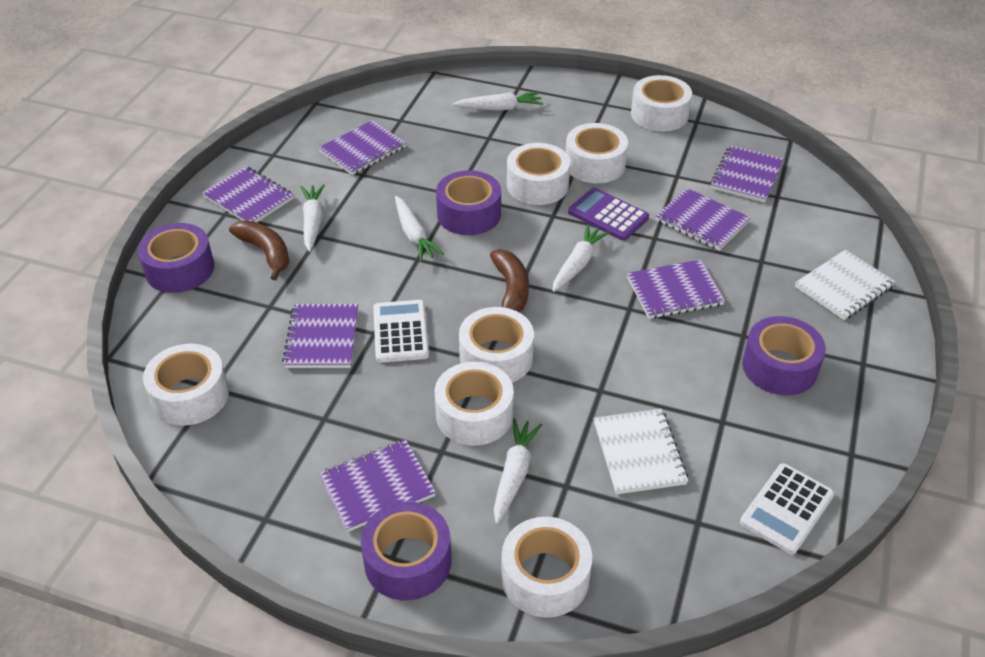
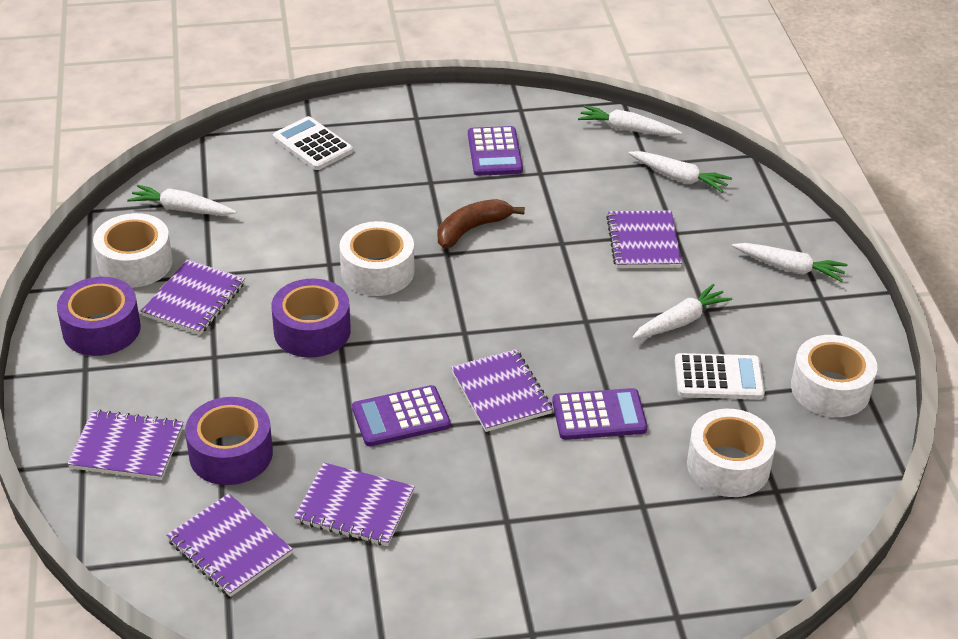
brown banana: [229,220,289,280] [490,249,529,312] = 2 -> [438,199,525,249] = 1
purple calculator: [568,188,649,241] = 1 -> [352,385,451,446] [468,126,523,176] [552,388,648,440] = 3
purple notebook: [202,166,294,222] [282,304,358,368] [318,120,406,175] [319,439,436,532] [627,260,725,319] [656,188,751,251] [710,145,783,203] = 7 -> [67,409,183,480] [141,260,245,335] [166,494,293,597] [294,463,415,546] [451,349,553,432] [606,211,682,268] = 6
purple tape: [138,223,214,293] [361,501,451,600] [436,170,501,235] [742,316,826,395] = 4 -> [57,277,141,356] [185,397,273,485] [271,278,351,358] = 3
white notebook: [594,409,688,494] [795,249,896,320] = 2 -> none = 0
white tape: [143,343,229,426] [435,362,514,446] [459,307,534,383] [501,517,592,618] [507,143,570,205] [566,123,628,183] [631,75,692,132] = 7 -> [93,213,173,288] [339,221,414,296] [687,409,776,497] [791,335,877,417] = 4

